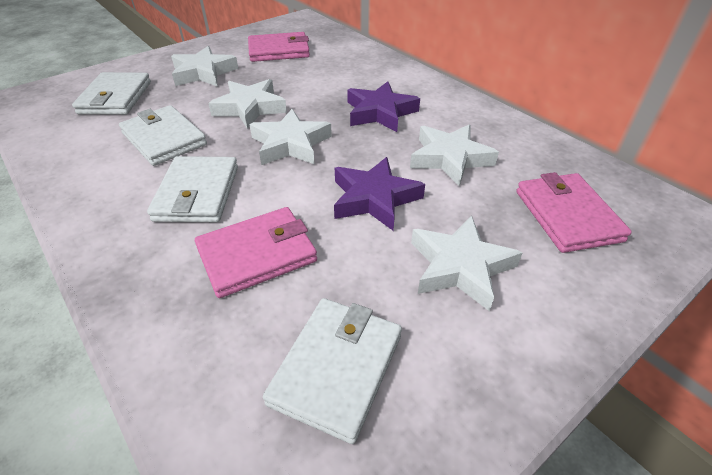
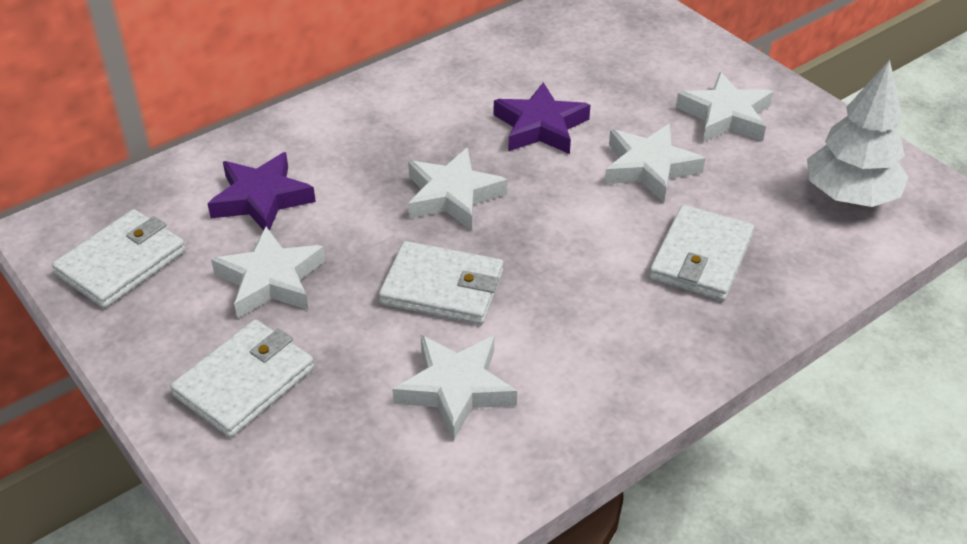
pink wallet: [195,207,317,298] [248,32,310,62] [516,172,632,253] = 3 -> none = 0
white tree: none = 0 -> [807,60,908,207] = 1

